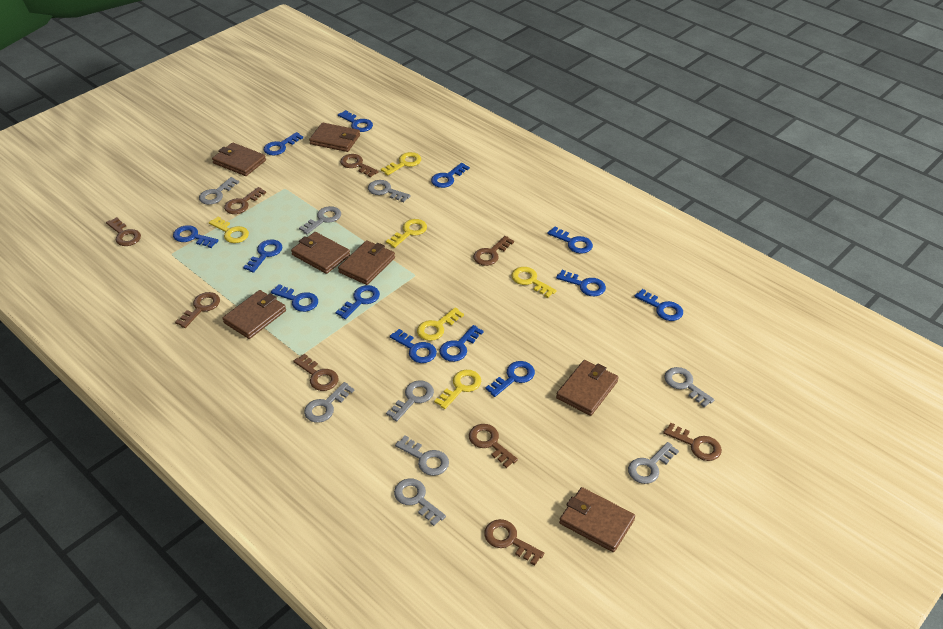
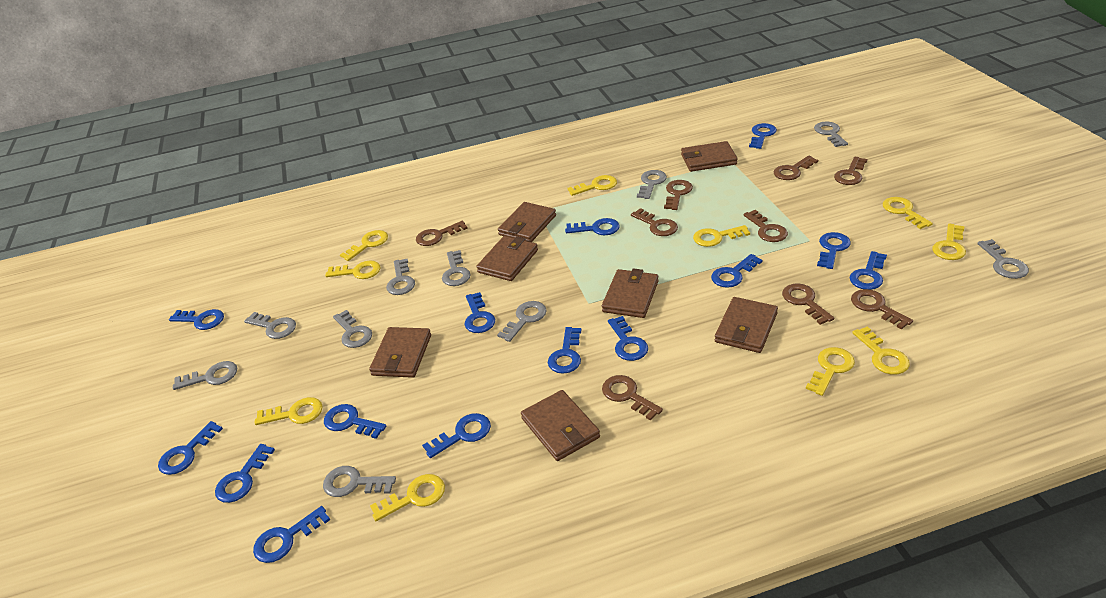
blue key: [173,225,219,248] [243,239,282,273] [264,132,303,156] [271,284,318,312] [336,285,380,319] [338,110,373,132] [390,329,437,363] [431,163,470,188] [439,325,484,362] [485,361,535,397] [547,226,593,254] [556,270,606,296] [635,289,683,321] = 13 -> [158,421,223,475] [169,309,224,330] [215,444,275,503] [253,506,330,563] [324,404,386,439] [422,413,491,458] [464,292,495,333] [548,327,581,374] [565,218,620,235] [608,316,648,361] [711,254,762,288] [749,123,777,149] [817,232,851,269] [849,251,887,290] = 14
grey key: [199,177,239,205] [299,206,341,234] [304,382,354,423] [368,180,411,202] [386,380,434,421] [394,478,446,526] [395,436,449,476] [628,442,679,484] [664,367,715,408] = 9 -> [173,361,237,390] [244,312,296,339] [323,466,396,497] [333,310,372,348] [386,259,415,295] [442,250,471,286] [497,301,547,342] [637,170,667,199] [814,122,848,147] [977,239,1029,279] = 10
yellow key: [209,217,249,243] [381,152,421,176] [386,219,427,248] [417,307,464,341] [434,370,481,409] [511,267,556,298] = 6 -> [255,397,323,425] [325,261,381,279] [340,230,388,261] [370,474,445,521] [567,175,617,196] [693,225,750,247] [806,347,855,396] [852,327,910,375] [883,197,933,229] [932,224,966,260] = 10

